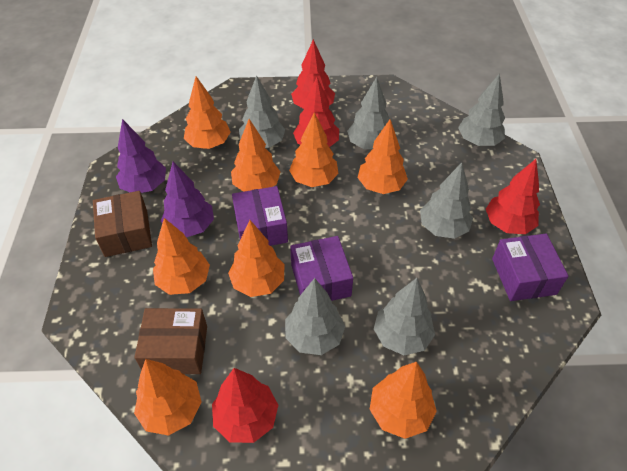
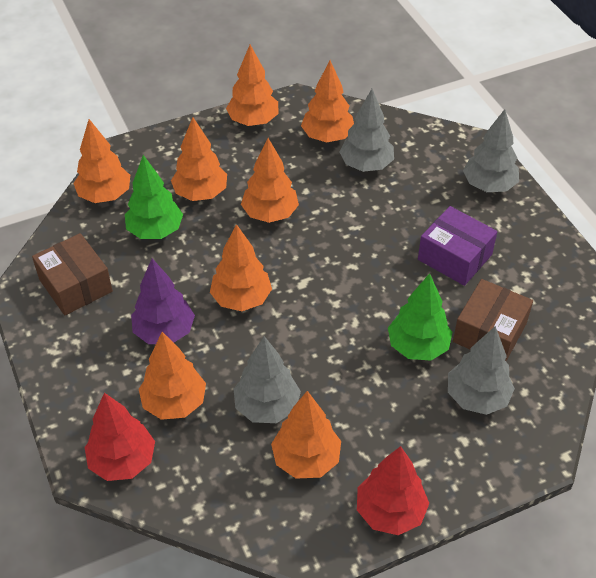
green tree: none = 0 -> [125,155,183,239] [388,273,452,360] = 2
grey tree: [239,75,285,148] [285,278,345,355] [347,77,390,149] [374,278,435,355] [420,163,473,239] [458,73,505,146] = 6 -> [234,336,301,423] [339,89,394,172] [448,326,515,415] [463,109,519,192] = 4
purple box: [232,186,288,246] [290,236,353,301] [492,234,568,301] = 3 -> [418,206,497,286] = 1
purple tree: [116,119,166,193] [161,162,214,237] = 2 -> [131,259,195,344] = 1
red tree: [212,368,278,443] [291,39,335,109] [293,77,339,147] [486,159,540,234] = 4 -> [84,393,155,481] [357,446,429,535] = 2

